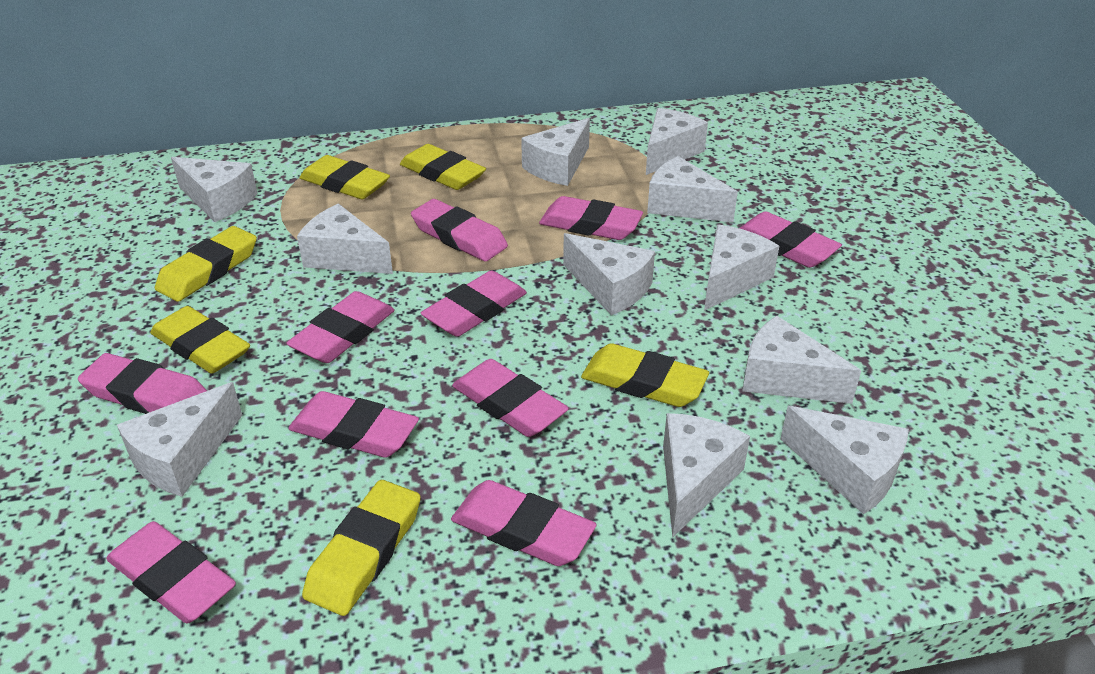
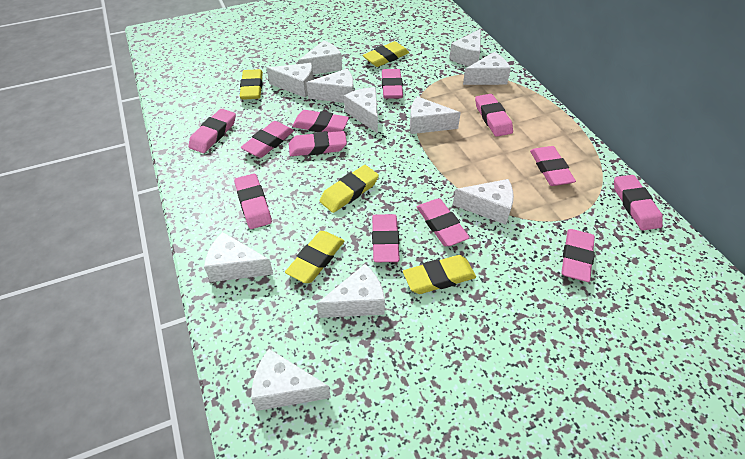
pink eraser: [78,353,207,414] [106,521,236,623] [286,291,395,363] [288,391,419,458] [411,199,508,262] [421,270,527,337] [451,480,597,566] [452,359,569,437] [539,196,643,240] [739,211,842,268] = 10 -> [188,109,236,153] [234,174,272,229] [241,121,294,158] [289,131,347,156] [292,110,349,132] [372,214,400,262] [382,69,403,99] [417,198,470,246] [475,94,513,137] [530,146,576,186] [561,229,595,282] [614,175,663,231] = 12
yellow eraser: [150,306,250,374] [155,226,257,302] [299,155,390,199] [302,480,421,616] [400,144,486,190] [581,343,709,407] = 6 -> [240,69,263,100] [285,231,344,283] [320,165,379,213] [363,41,409,67] [403,255,476,294] = 5

